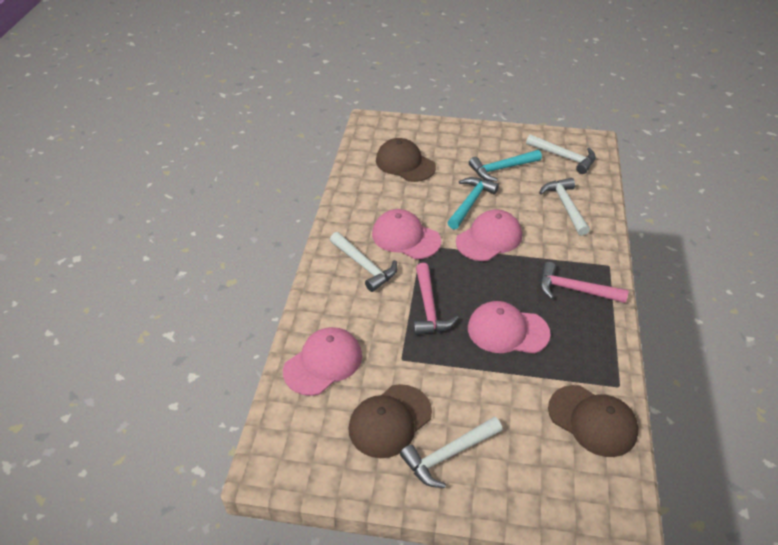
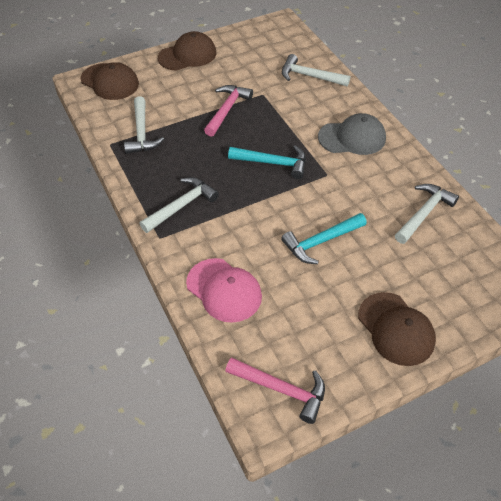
grey cap: none = 0 -> [318,113,386,155] = 1
pink cap: [283,327,362,396] [372,209,441,259] [456,210,522,261] [468,301,551,354] = 4 -> [186,258,262,323] = 1

